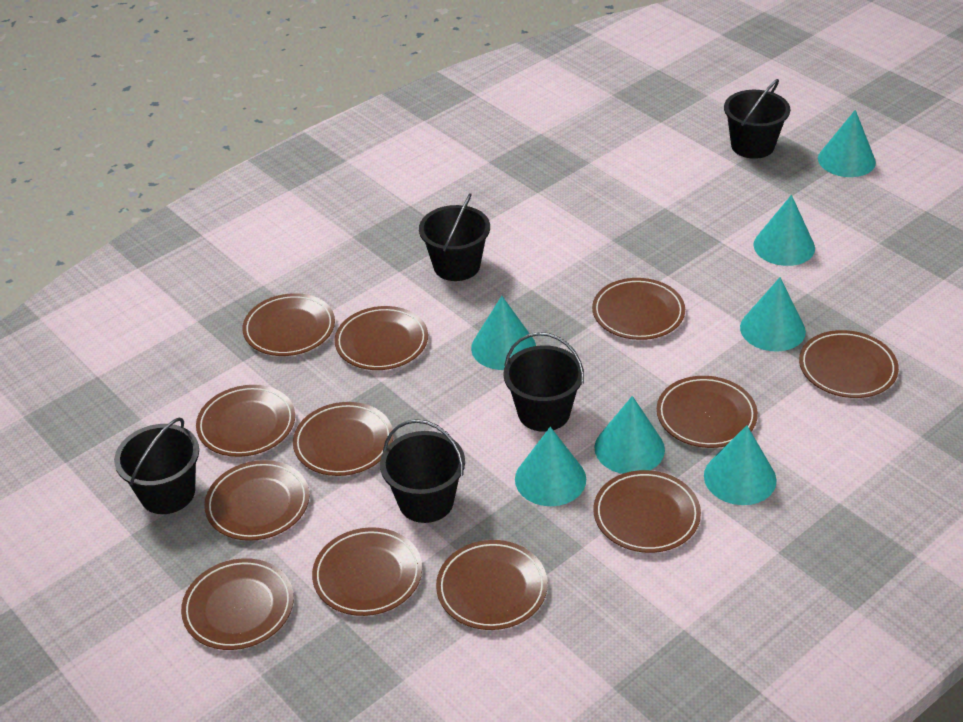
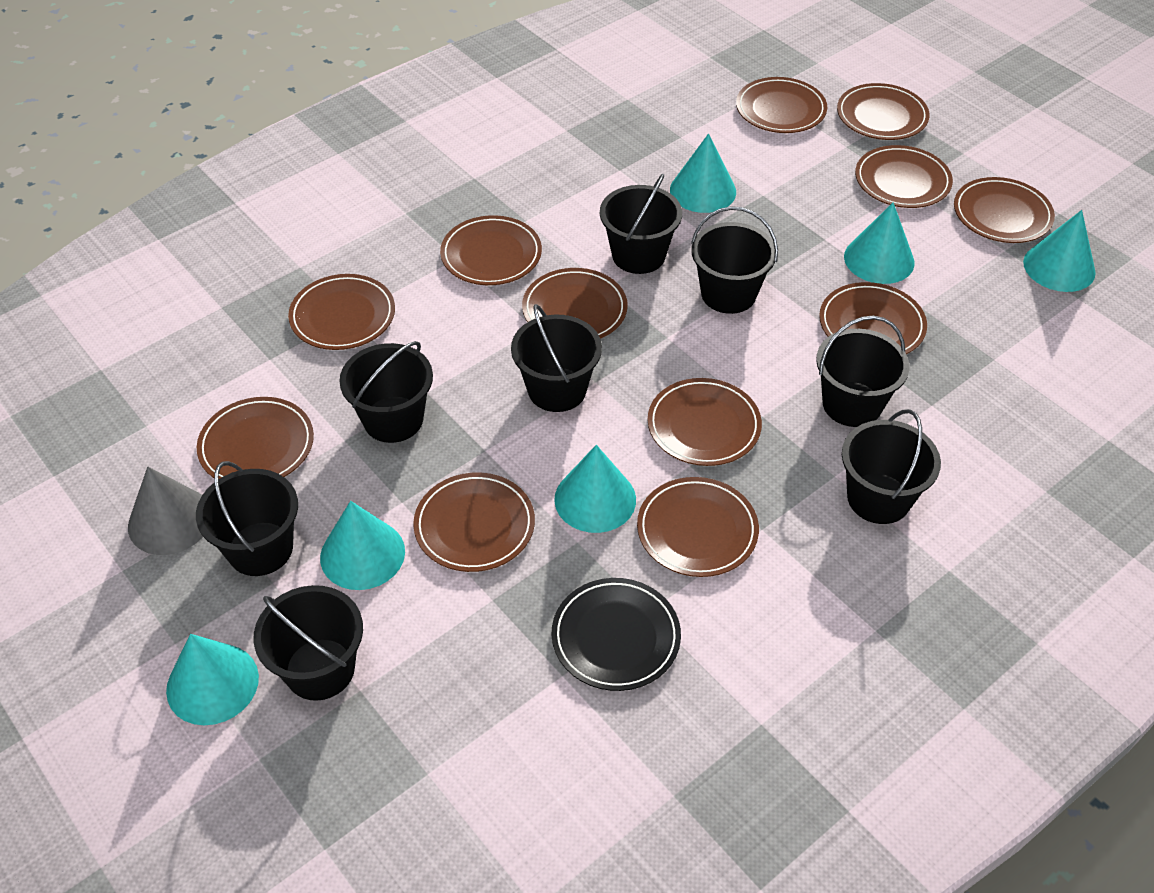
black bucket: [114,418,199,514] [380,419,465,523] [419,193,490,281] [503,332,584,432] [724,79,790,159] = 5 -> [196,461,298,576] [254,585,363,701] [339,341,433,443] [511,304,602,412] [600,174,682,274] [691,206,778,314] [816,316,909,427] [842,409,941,524] = 8
black plate: none = 0 -> [552,578,681,691] = 1
grey cone: none = 0 -> [128,467,203,555] = 1
turquoise cone: [471,296,536,370] [515,427,586,506] [594,396,665,474] [704,425,777,505] [740,277,806,351] [753,195,815,266] [818,110,876,177] = 7 -> [166,634,259,725] [320,501,405,590] [554,445,636,533] [670,133,736,213] [844,202,915,284] [1023,210,1096,292] = 6

